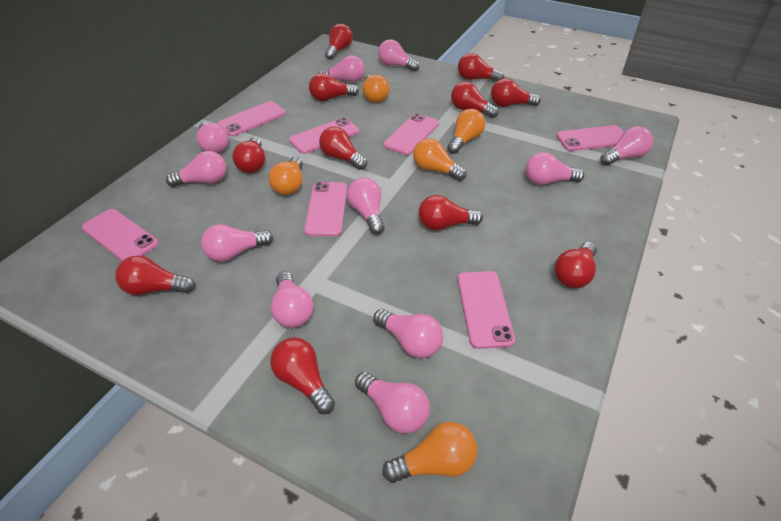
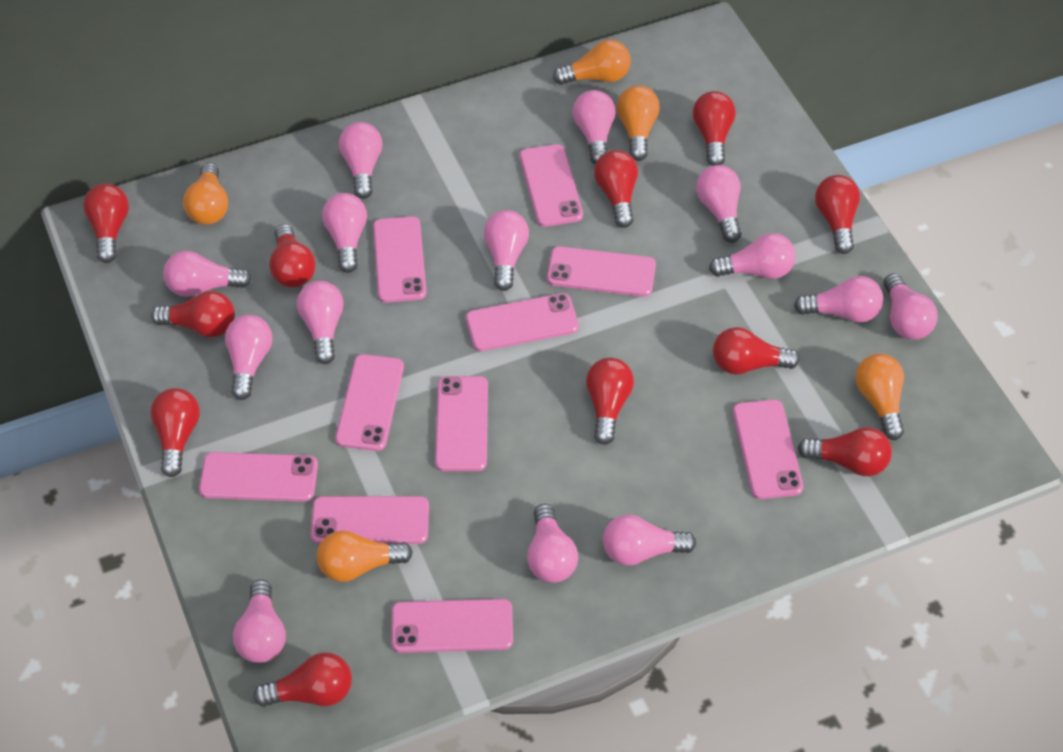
pink light bulb: [166,151,226,187] [196,122,228,153] [201,224,273,262] [271,271,313,328] [318,55,365,82] [347,178,385,235] [355,372,430,434] [373,309,443,358] [378,39,420,72] [526,152,584,185] [600,126,653,166] = 11 -> [163,251,252,297] [225,315,273,400] [233,579,286,663] [297,281,344,364] [322,193,367,273] [339,122,383,199] [484,210,529,291] [527,504,578,583] [573,90,616,165] [603,515,696,566] [696,165,741,243] [709,233,796,279] [794,276,883,323] [884,273,938,340] = 14
pink phone: [82,209,158,261] [217,101,286,137] [289,117,359,154] [304,182,347,237] [383,113,439,155] [457,271,515,349] [556,125,624,151] = 7 -> [199,452,318,502] [311,496,429,544] [335,354,404,451] [373,216,427,303] [391,599,513,653] [435,376,488,471] [466,293,579,351] [520,144,583,227] [547,246,656,296] [733,399,803,499] = 10

